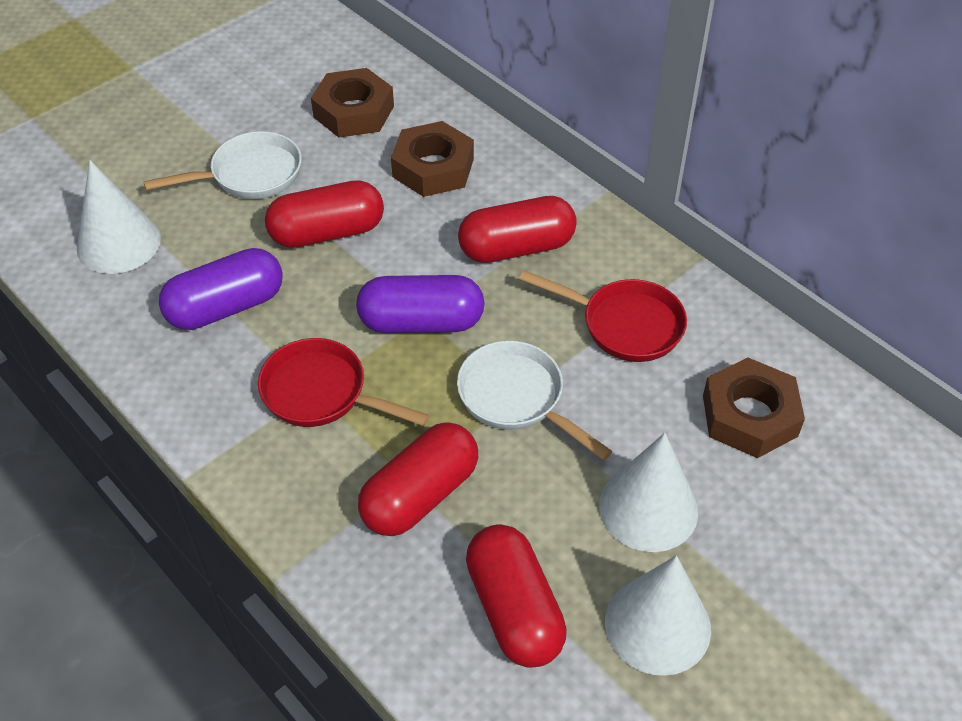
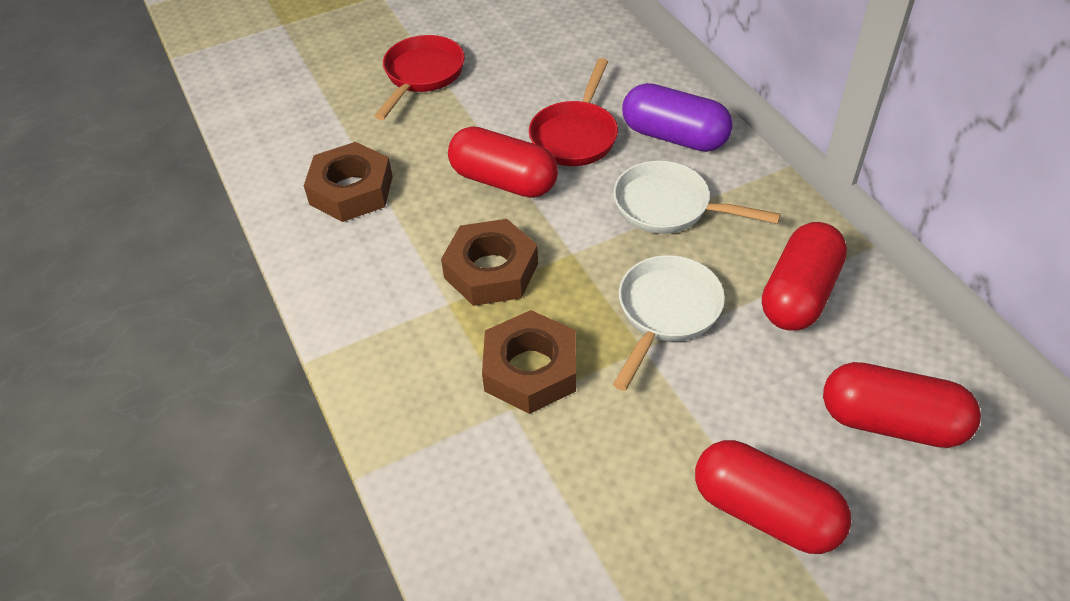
purple capsule: [159,248,283,330] [356,275,485,333] = 2 -> [622,83,733,152] = 1
white cone: [77,160,161,274] [599,433,698,552] [605,555,711,676] = 3 -> none = 0

